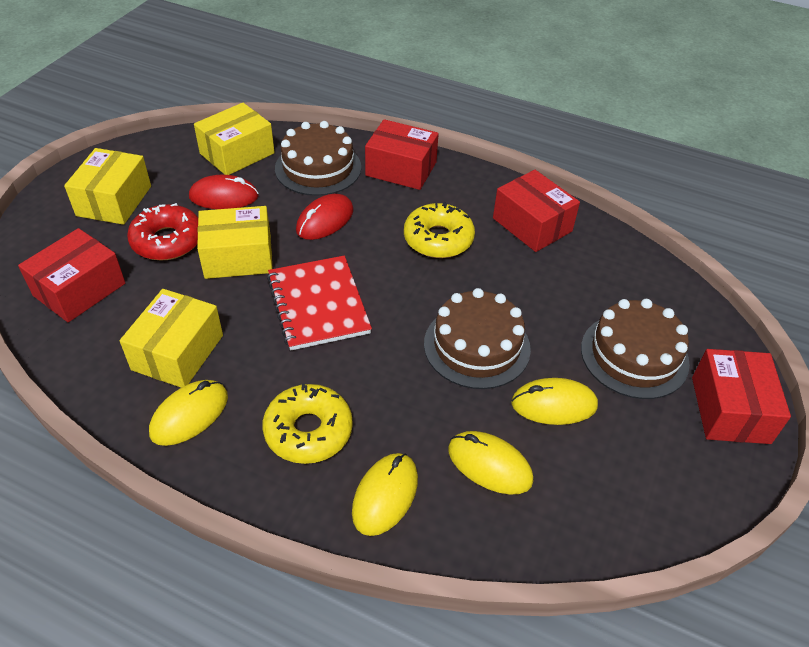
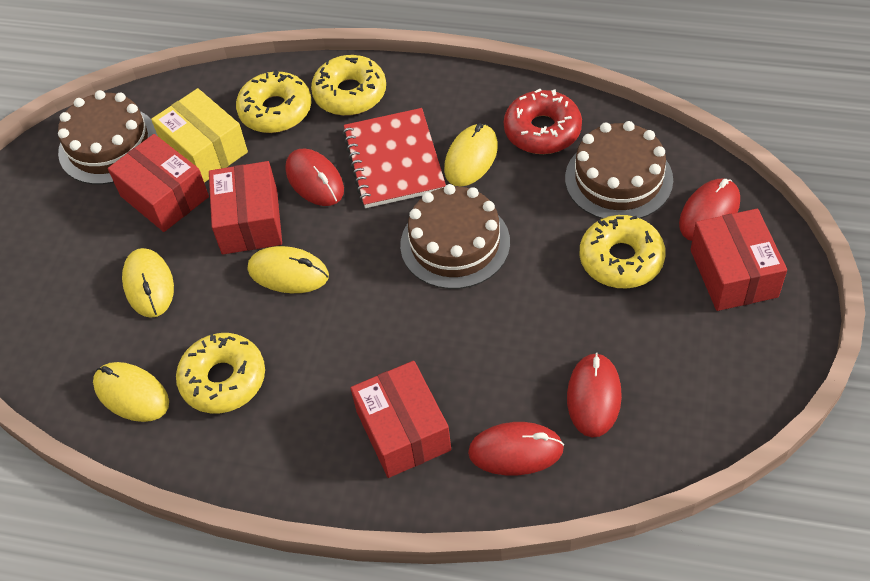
red mouse: [189,175,259,209] [296,194,354,240] = 2 -> [285,148,344,206] [468,422,564,475] [567,353,622,437] [679,179,740,241] = 4
yellow box: [64,148,151,225] [120,289,223,388] [194,103,275,175] [197,206,273,279] = 4 -> [151,88,248,183] = 1
yellow donut: [263,383,353,464] [404,202,475,258] = 2 -> [176,333,265,413] [236,70,311,133] [311,55,386,116] [580,215,666,289] = 4

